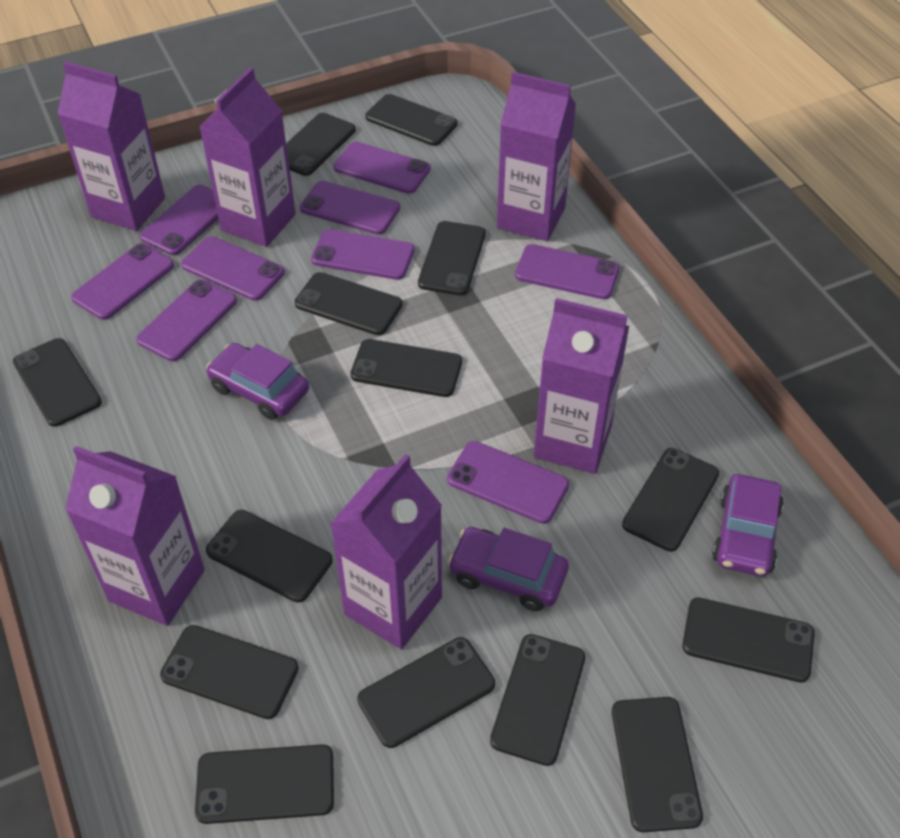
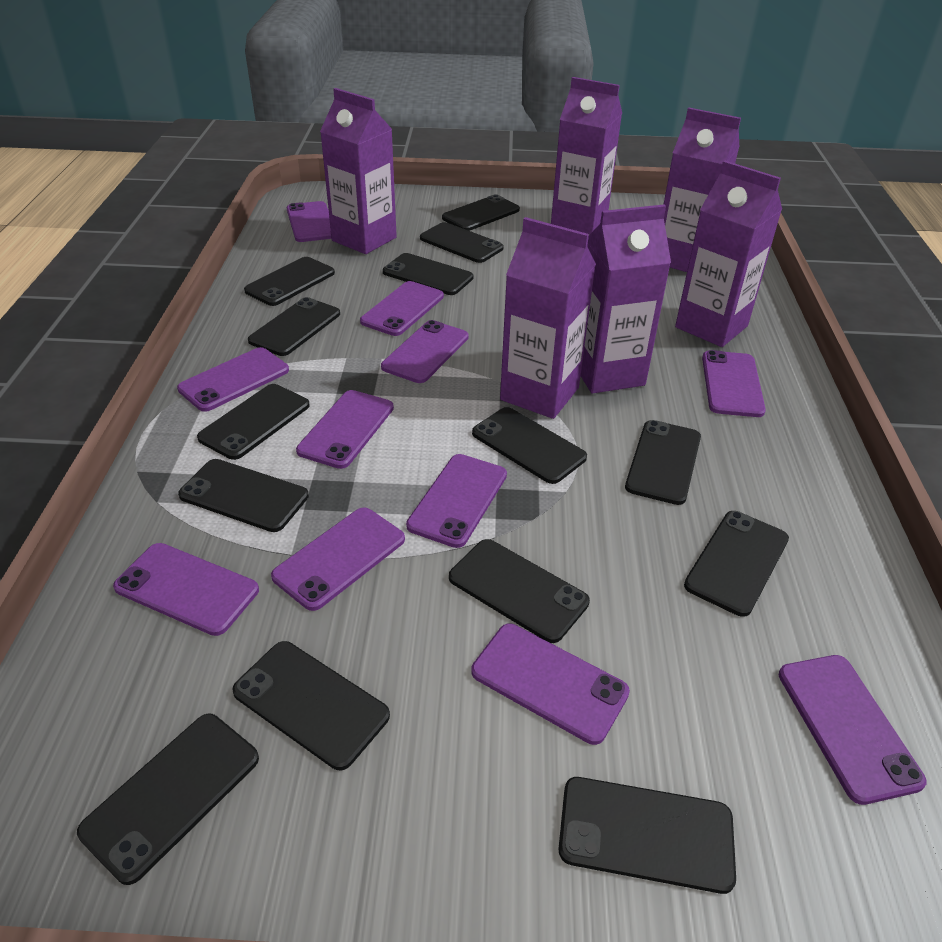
purple car: [206,343,309,420] [448,527,569,611] [712,474,783,577] = 3 -> none = 0
purple phone: [71,243,174,320] [136,280,237,361] [140,185,219,255] [181,236,285,301] [300,181,400,235] [311,229,415,280] [334,142,431,194] [447,441,569,524] [515,244,619,299] = 9 -> [113,543,259,636] [177,347,289,412] [271,507,405,611] [287,201,332,242] [296,390,394,469] [360,281,444,336] [381,320,469,383] [406,454,507,548] [471,624,630,745] [702,350,766,417] [779,655,927,805] = 11

